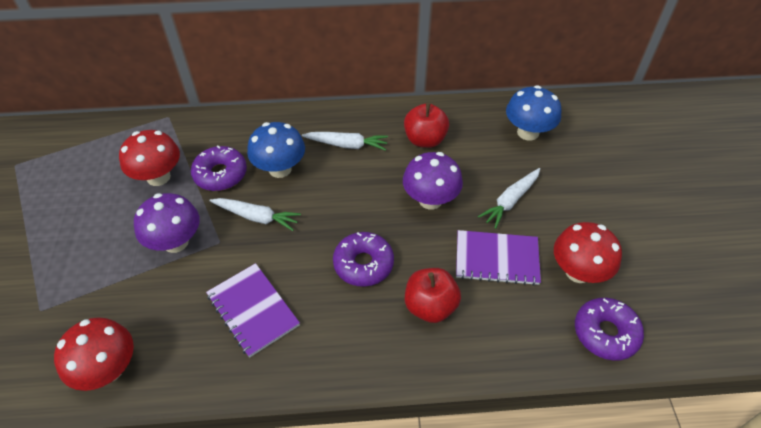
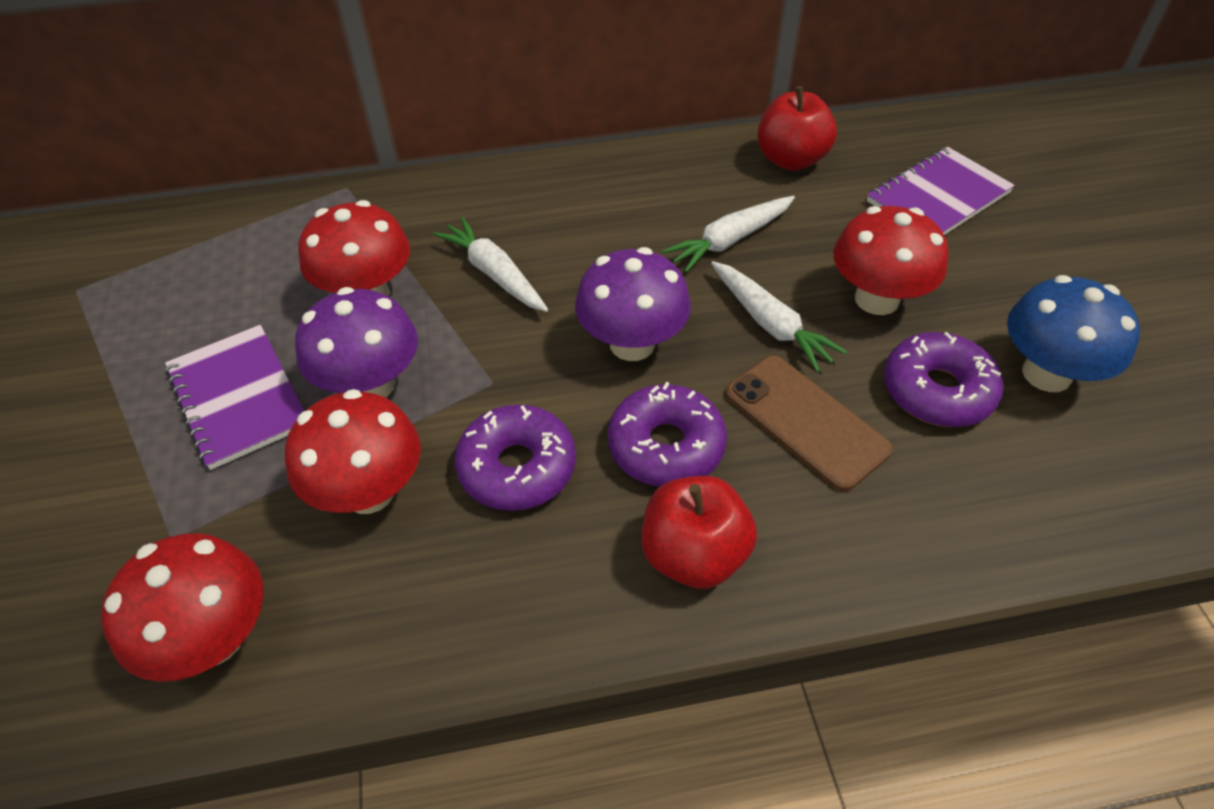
blue mushroom: [247,122,305,178] [506,85,562,141] = 2 -> [1007,275,1140,392] = 1
brown phone: none = 0 -> [726,356,893,492] = 1
red mushroom: [54,317,134,391] [119,130,180,186] [554,222,622,283] = 3 -> [101,533,264,682] [285,389,421,514] [298,200,410,296] [833,206,949,315] = 4

